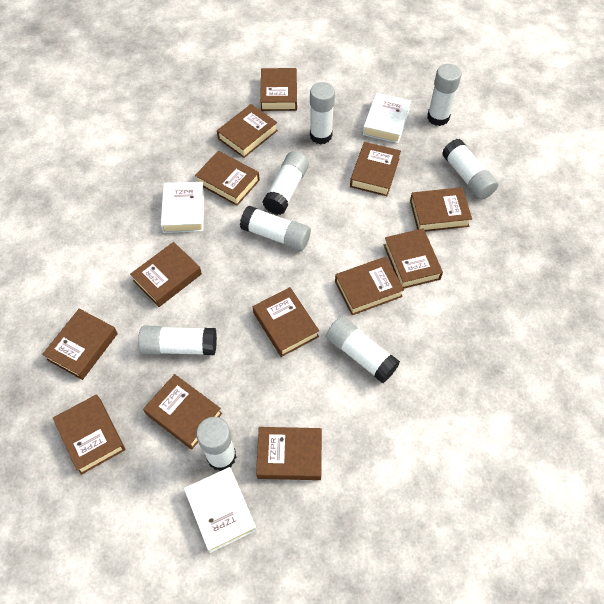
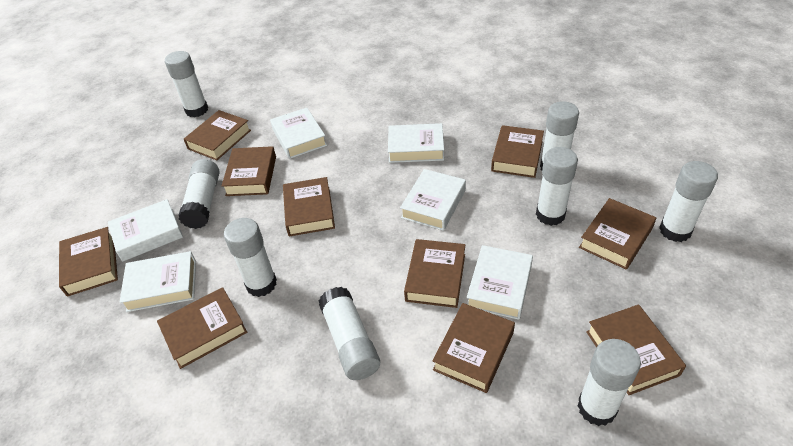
brown book: [42,309,118,380] [53,395,125,475] [130,242,202,307] [143,374,222,450] [195,151,260,206] [217,104,278,158] [253,287,319,357] [256,427,322,480] [260,68,297,111] [335,257,404,315] [350,142,401,196] [384,228,443,288] [410,187,472,232] = 13 -> [59,227,118,297] [157,287,247,369] [184,110,251,161] [222,146,276,196] [283,177,335,237] [404,239,465,308] [432,303,515,393] [491,125,544,178] [579,198,656,270] [586,304,686,395] = 10
white book: [161,182,205,233] [184,467,257,553] [363,93,411,143] = 3 -> [108,199,183,262] [119,251,196,312] [270,108,327,159] [388,123,444,163] [400,169,466,231] [467,245,533,320] = 6

